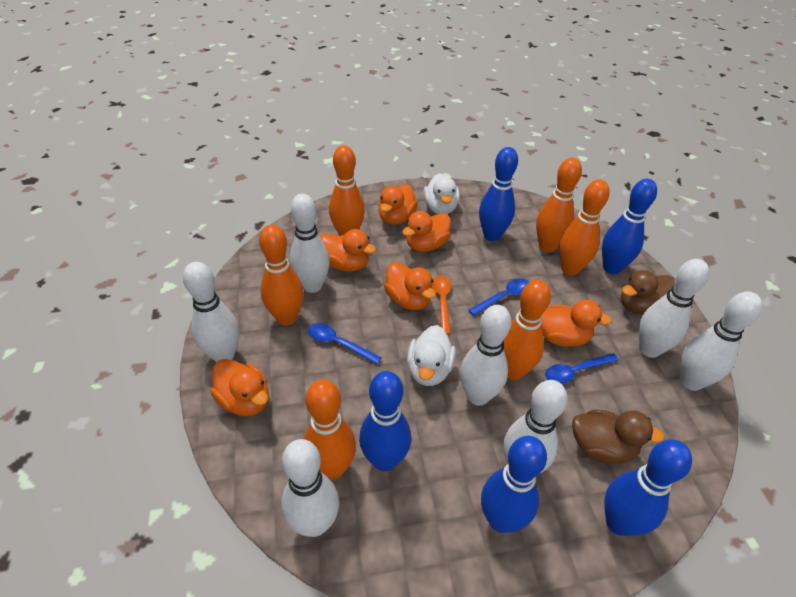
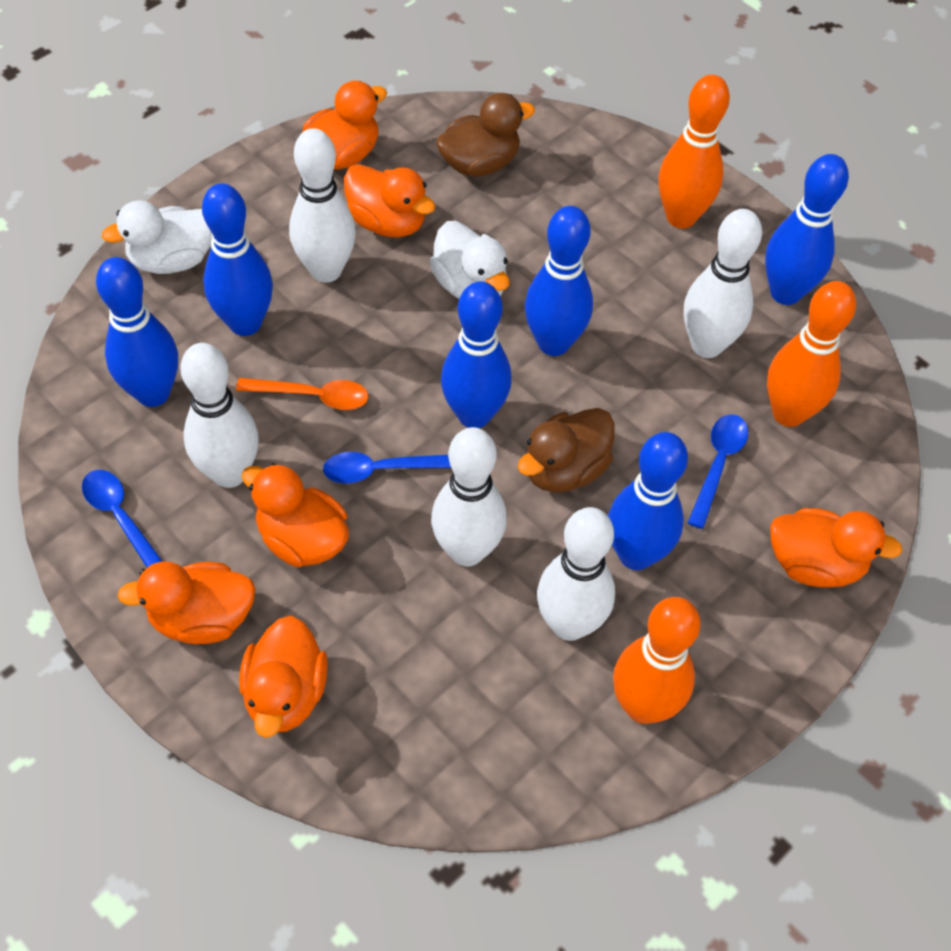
blue bowling pin: [359,371,411,471] [479,147,518,241] [481,436,547,533] [602,179,657,274] [604,440,692,536] = 5 -> [96,257,178,407] [202,183,273,336] [441,281,512,428] [525,206,593,356] [608,432,688,570] [765,154,849,305] = 6
orange bowling pin: [259,225,304,325] [304,380,356,480] [329,145,365,236] [504,280,551,380] [536,158,582,252] [559,179,610,275] = 6 -> [613,597,701,724] [658,75,730,228] [767,281,856,427] = 3
white bowling pin: [183,262,239,362] [281,439,339,537] [290,194,330,293] [460,305,512,406] [504,380,568,473] [639,259,709,358] [680,291,762,391] = 7 -> [181,343,259,488] [289,128,356,283] [431,427,507,566] [537,507,615,641] [684,209,762,358] = 5

